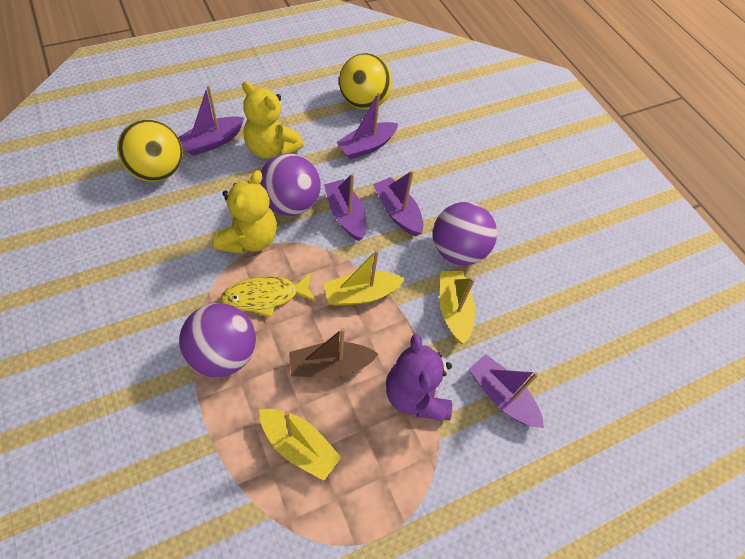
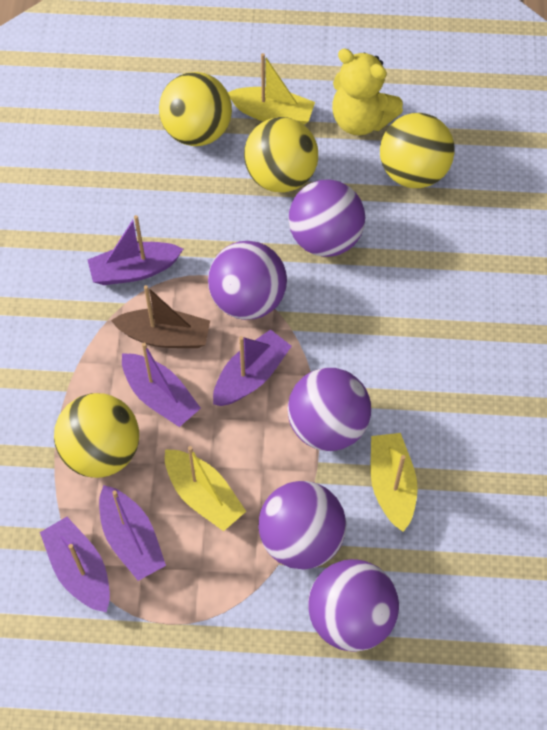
purple ball: [179,303,256,377] [260,153,321,216] [433,202,497,265] = 3 -> [208,241,287,320] [258,481,346,569] [288,179,365,257] [288,368,371,451] [308,559,399,652] = 5
purple teddy bear: [386,334,452,421] = 1 -> none = 0
yellow ball: [117,120,183,182] [339,53,392,110] = 2 -> [54,393,139,478] [159,72,232,146] [244,117,318,193] [380,113,455,188] = 4
yellow fish: [221,272,317,318] = 1 -> none = 0
yellow teddy bear: [214,170,277,254] [242,81,304,159] = 2 -> [332,49,403,135] = 1

